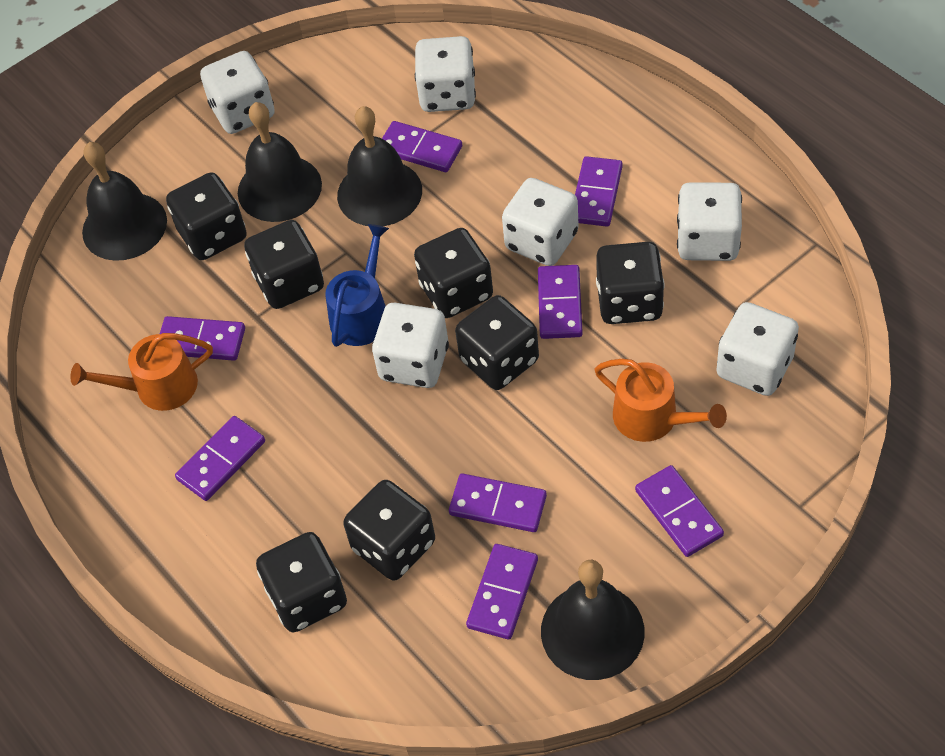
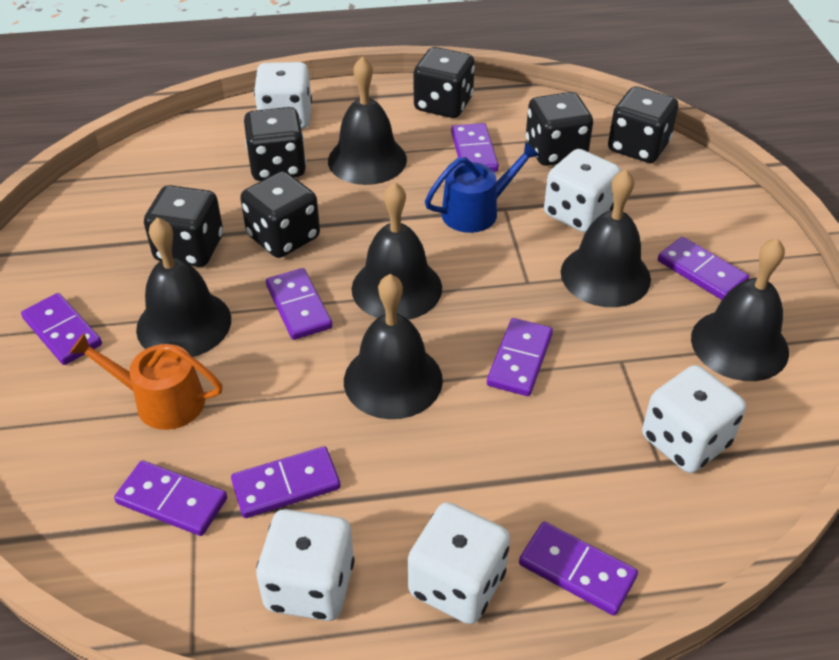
black bell: [82,142,167,261] [238,102,322,222] [337,106,422,226] [541,560,645,680] = 4 -> [136,217,231,357] [328,56,407,185] [344,274,443,419] [351,182,442,320] [561,169,651,307] [691,238,789,381] = 6
black dice: [166,172,247,260] [244,220,324,309] [256,532,347,632] [343,480,435,581] [414,228,493,318] [455,295,539,390] [596,242,665,324] = 7 -> [144,185,223,267] [240,171,320,258] [244,107,306,181] [414,47,475,118] [526,92,593,166] [608,86,678,163] = 6
orange watering can: [70,333,213,411] [595,358,727,442] = 2 -> [69,333,222,430] = 1
white dice: [200,51,275,134] [372,303,449,388] [415,36,476,112] [502,178,579,266] [677,182,742,261] [716,302,799,396] = 6 -> [254,62,312,129] [256,509,355,621] [408,502,510,624] [544,149,621,233] [642,365,746,473] = 5

